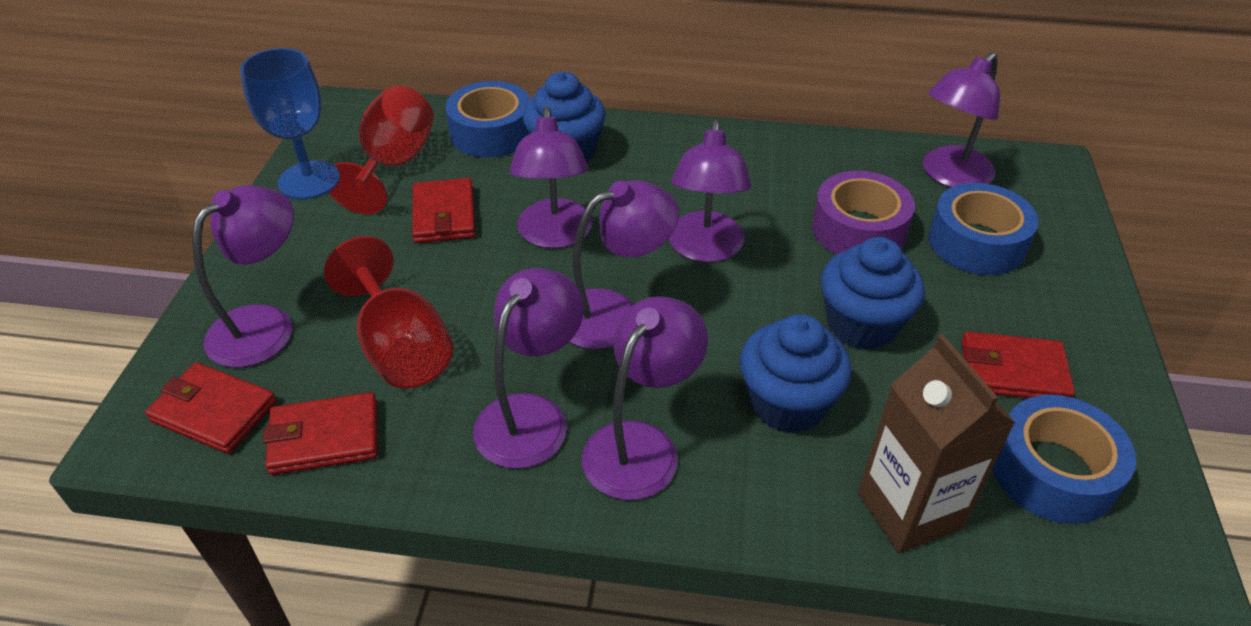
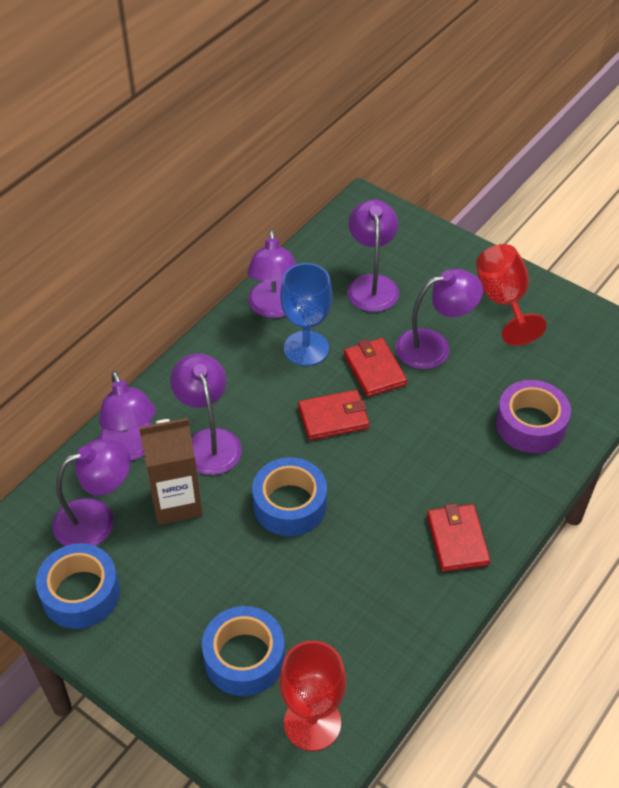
blue cupcake: [523,72,606,163] [740,314,852,433] [821,237,925,350] = 3 -> none = 0
purple lamp: [193,185,294,367] [473,268,584,469] [509,106,593,248] [569,180,679,349] [582,296,708,500] [669,119,752,262] [923,52,1000,187] = 7 -> [52,439,131,546] [99,371,156,460] [170,353,242,475] [247,229,296,318] [347,200,399,312] [395,269,483,369] = 6
red wallet: [145,362,277,454] [263,392,378,475] [412,178,476,243] [962,331,1075,398] = 4 -> [298,390,369,440] [344,338,407,397] [427,503,490,572] = 3

